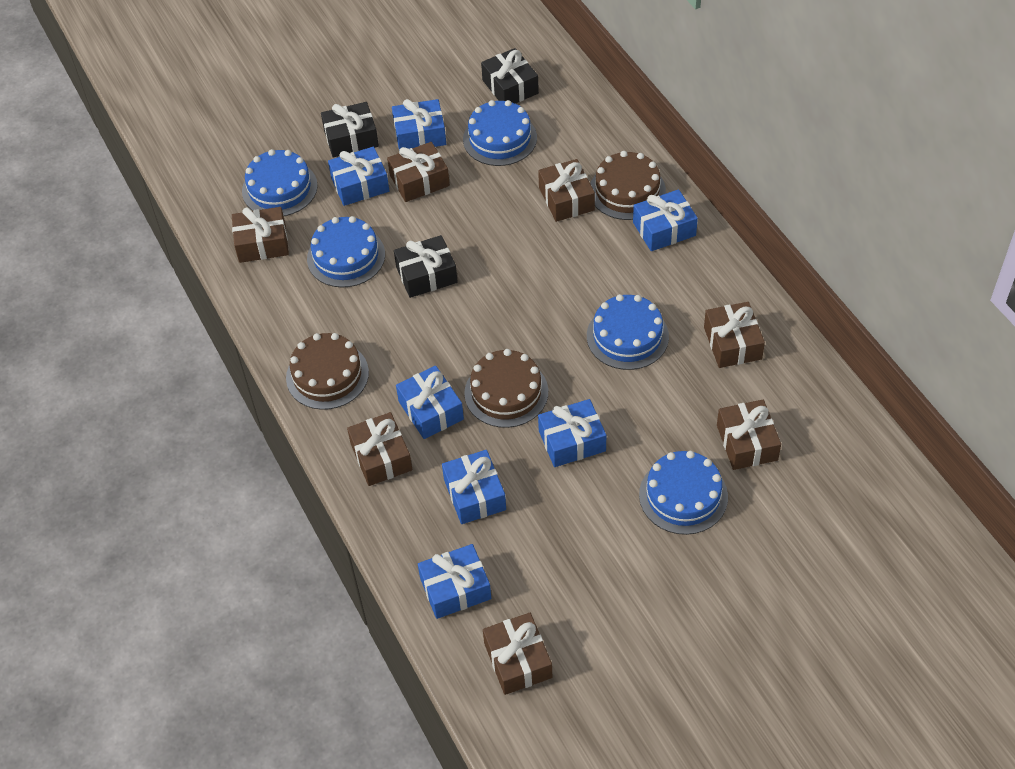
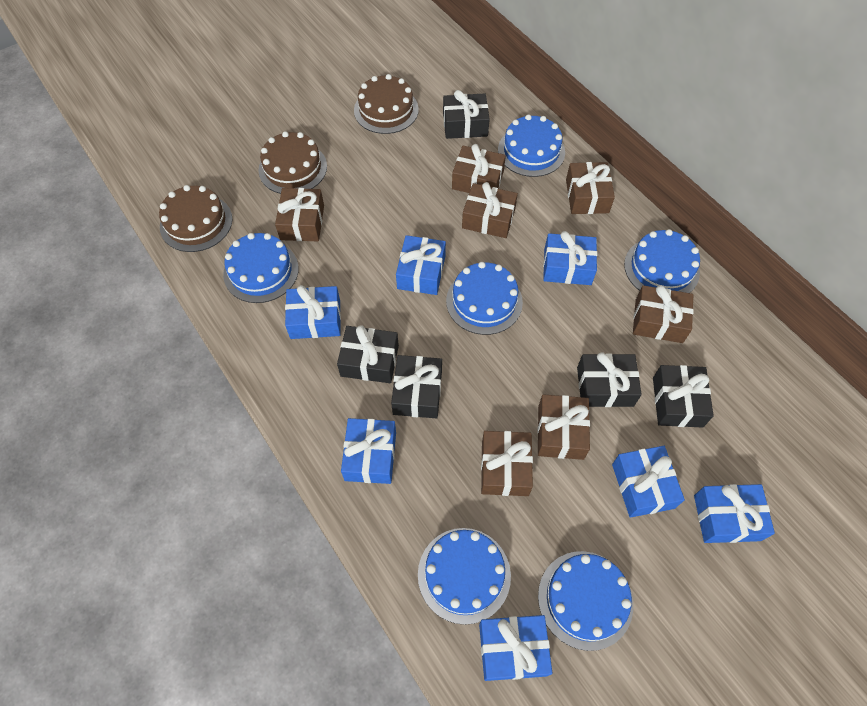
black gift: [321,102,379,158] [394,235,458,298] [481,48,539,104] = 3 -> [337,325,399,383] [391,355,442,418] [443,90,490,139] [577,352,642,407] [653,365,714,428] = 5
blue cake: [242,149,318,216] [307,216,385,287] [463,100,537,166] [587,294,669,370] [639,451,728,535] = 5 -> [223,233,299,303] [418,528,511,625] [446,262,523,335] [498,114,565,177] [538,551,633,651] [624,229,700,293] = 6

